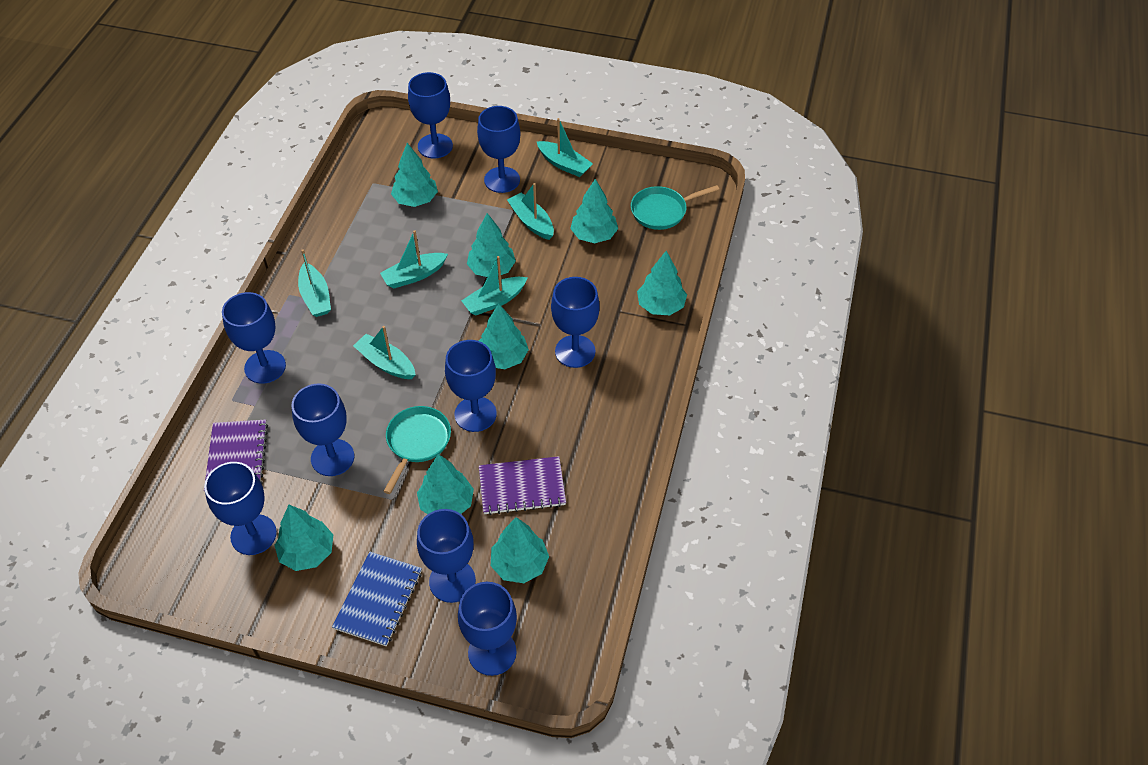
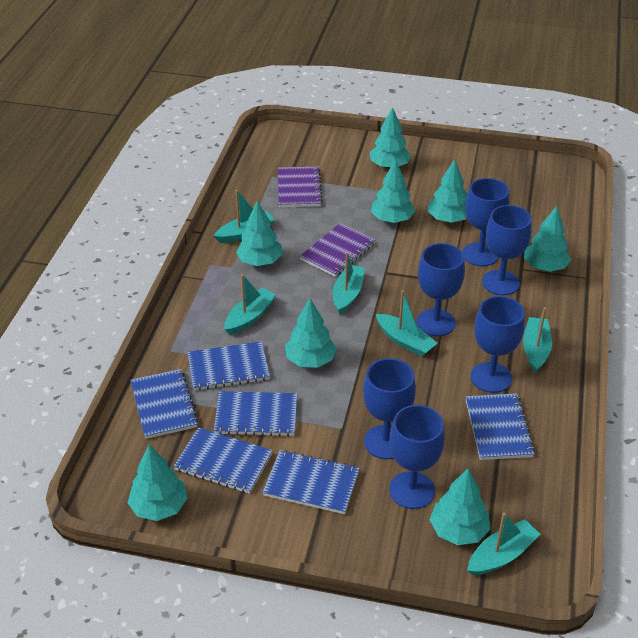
blue goblet: [204,462,277,555] [222,292,286,384] [292,383,354,476] [408,72,453,158] [417,509,476,603] [445,340,497,432] [458,582,517,676] [477,106,520,193] [551,277,600,368] = 9 -> [363,358,416,459] [389,405,445,509] [417,243,465,336] [463,178,509,266] [471,296,525,393] [482,205,532,295] = 6
blue notebook: [332,552,422,646] = 1 -> [131,369,198,439] [174,427,273,494] [188,341,270,391] [214,391,297,437] [263,450,360,514] [466,393,535,460] = 6
turquoise pan: [383,406,451,494] [631,185,719,230] = 2 -> none = 0

